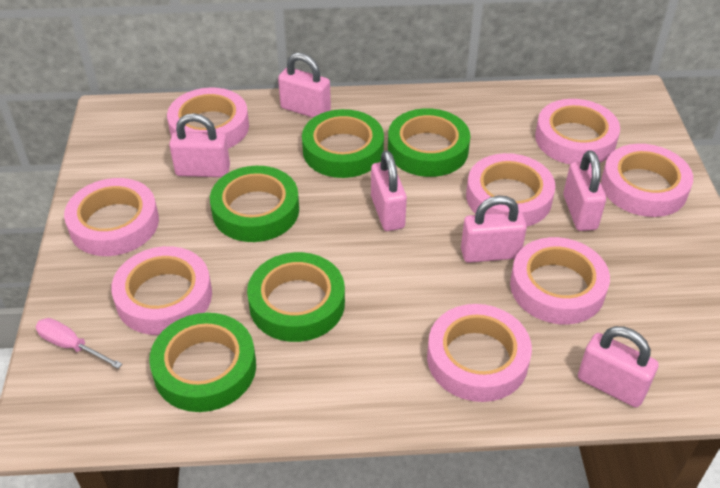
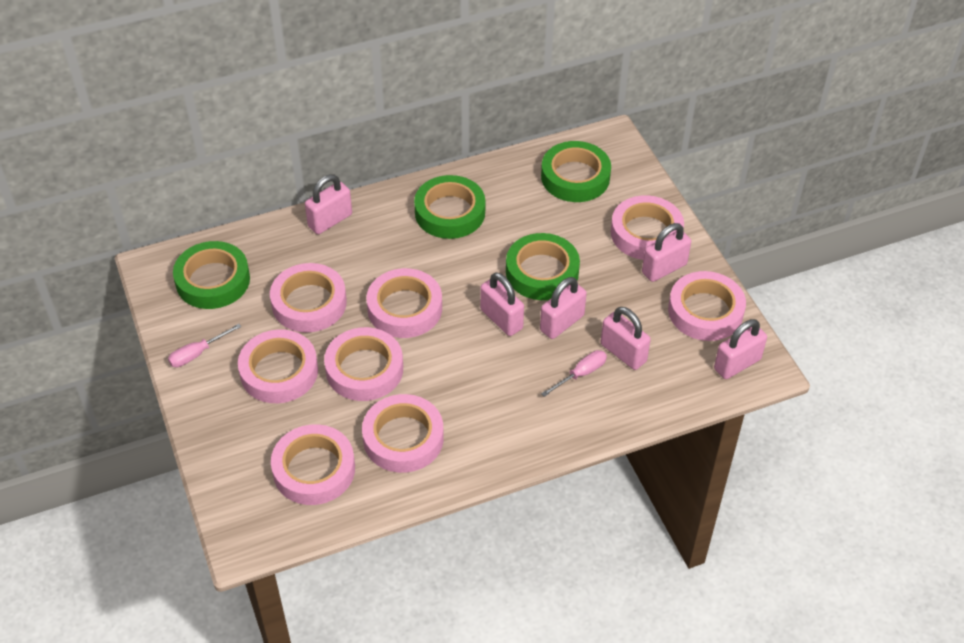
green tape: [149,313,256,412] [210,166,299,242] [247,252,345,342] [302,109,384,178] [388,108,470,177] = 5 -> [173,241,250,309] [414,175,485,239] [506,233,580,300] [541,141,611,202] = 4
pink screwdriver: [35,318,122,369] = 1 -> [168,324,241,367] [541,350,607,397] = 2

